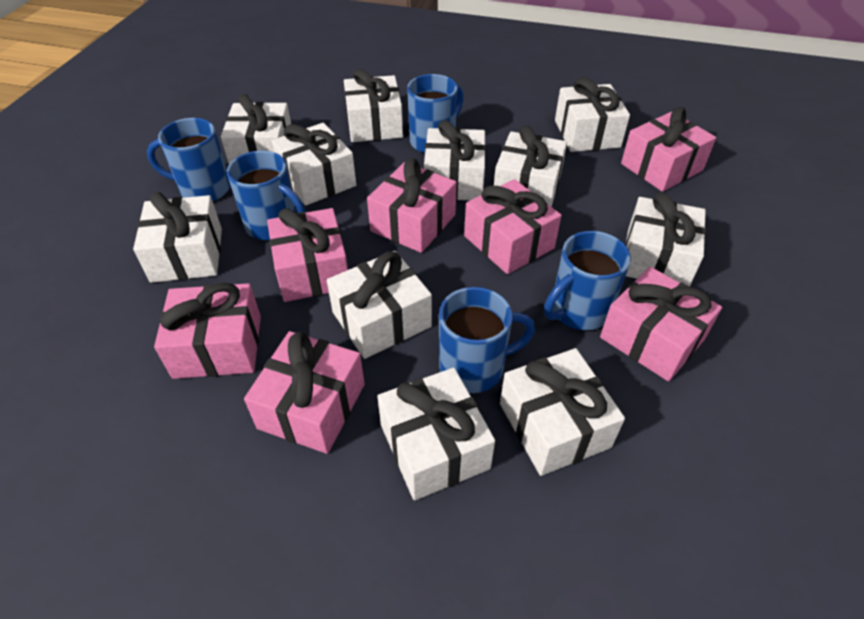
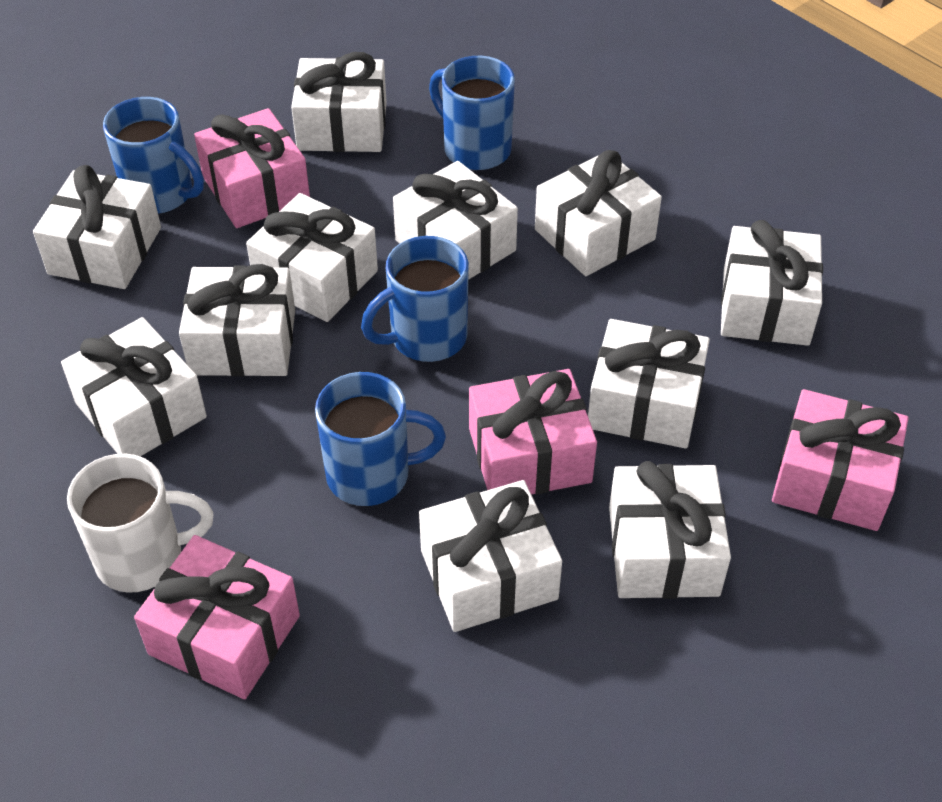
blue mug: [147,118,230,201] [227,151,306,240] [407,74,464,153] [439,287,535,393] [544,231,631,331] = 5 -> [103,97,204,214] [315,372,446,506] [361,236,469,362] [429,56,515,170] = 4
pink gift: [154,282,261,379] [244,331,365,454] [267,208,348,302] [367,158,457,253] [464,179,562,274] [600,267,722,381] [621,107,716,192] = 7 -> [134,535,300,699] [194,108,310,228] [469,369,597,495] [772,389,909,531] = 4
white mug: none = 0 -> [67,454,213,593] = 1

